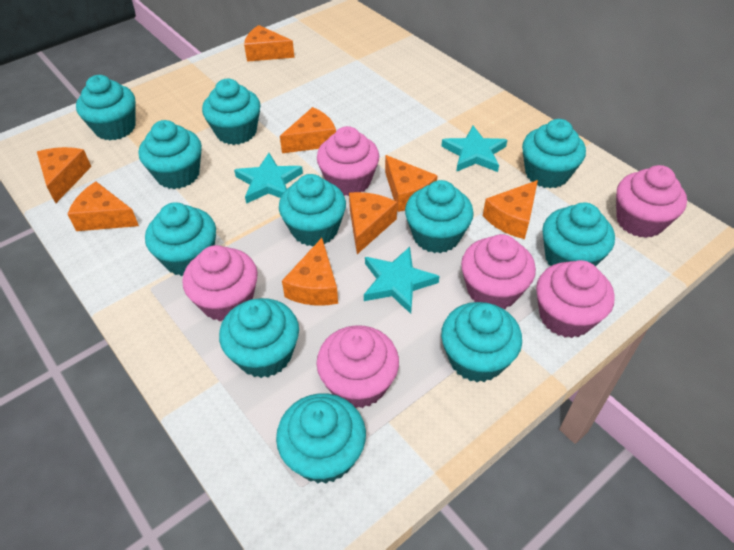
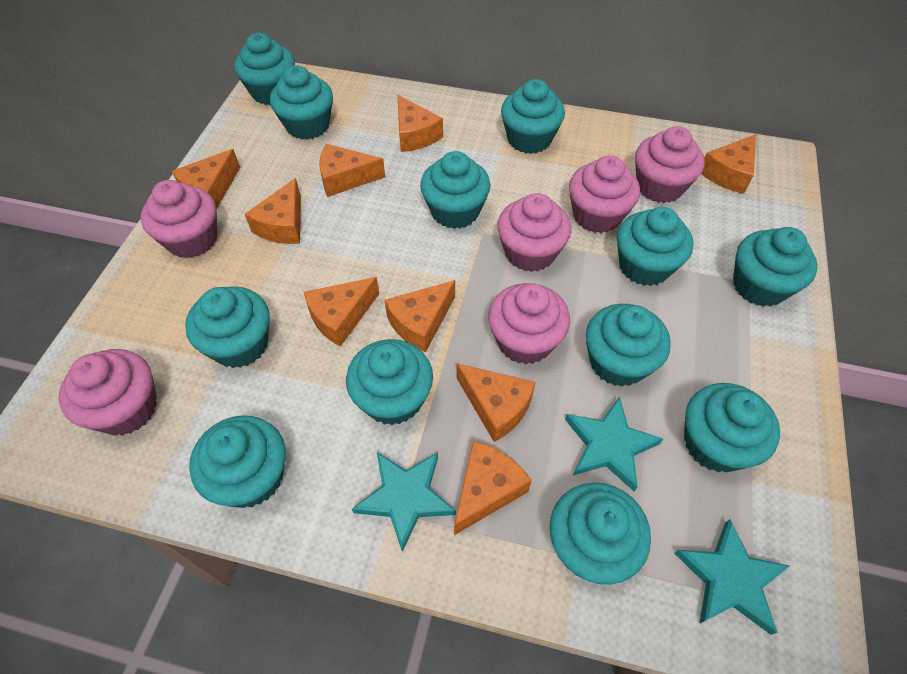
orange cheese: [37,147,91,203] [67,181,139,231] [244,25,295,62] [280,107,336,153] [282,238,338,306] [349,192,397,254] [385,155,438,212] [483,180,538,239] = 8 -> [172,149,240,210] [245,178,301,244] [304,277,379,347] [319,144,385,197] [385,280,455,352] [398,95,443,152] [454,441,532,535] [457,363,536,442] [702,134,756,194] = 9
turquoise cupcake: [76,75,136,140] [139,120,202,189] [145,202,216,276] [202,79,261,145] [219,298,299,378] [276,393,366,484] [279,174,346,247] [405,180,474,253] [441,302,522,382] [522,119,586,188] [542,202,615,266] = 11 -> [185,286,270,368] [189,415,286,508] [234,33,295,105] [270,65,333,140] [346,339,433,425] [420,151,491,229] [501,79,565,154] [550,483,651,585] [586,304,671,387] [617,207,693,286] [684,383,780,473] [733,227,818,307] = 12

